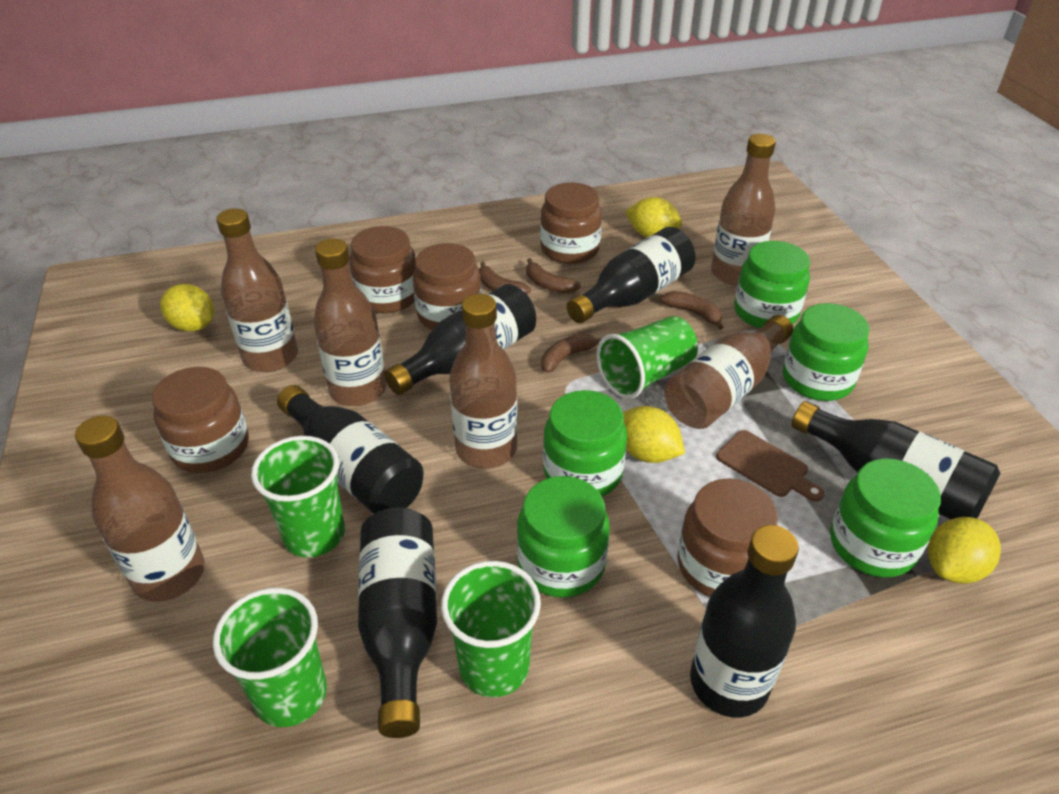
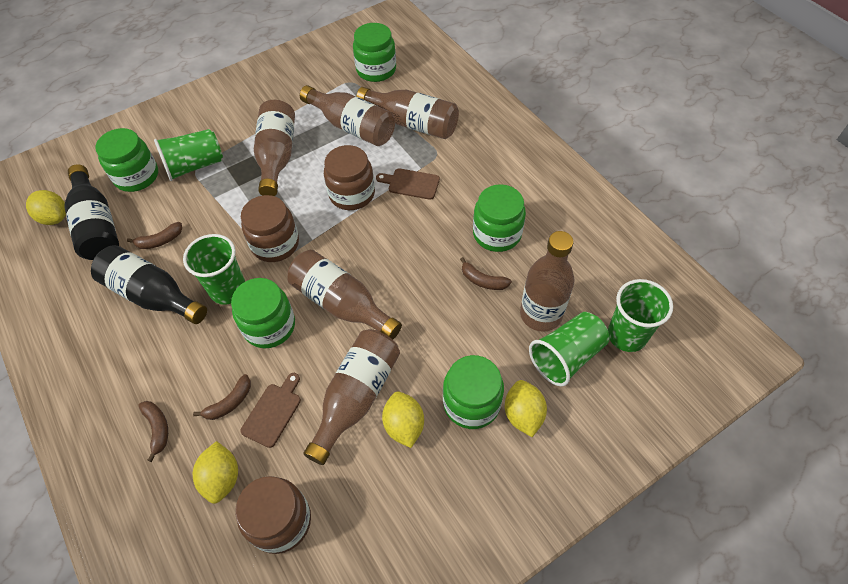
black bottle: [277,385,424,514] [358,507,437,738] [384,284,536,395] [567,227,696,323] [690,525,799,718] [791,401,1001,519] = 6 -> [64,164,119,260] [91,245,207,324] = 2
brown cutting board: [716,430,824,502] = 1 -> [240,373,301,448] [376,168,440,200] = 2
brown jar: [152,367,249,473] [349,226,416,313] [413,243,482,330] [540,182,602,264] [677,478,778,597] = 5 -> [235,476,311,554] [241,195,299,262] [324,145,375,210] = 3

